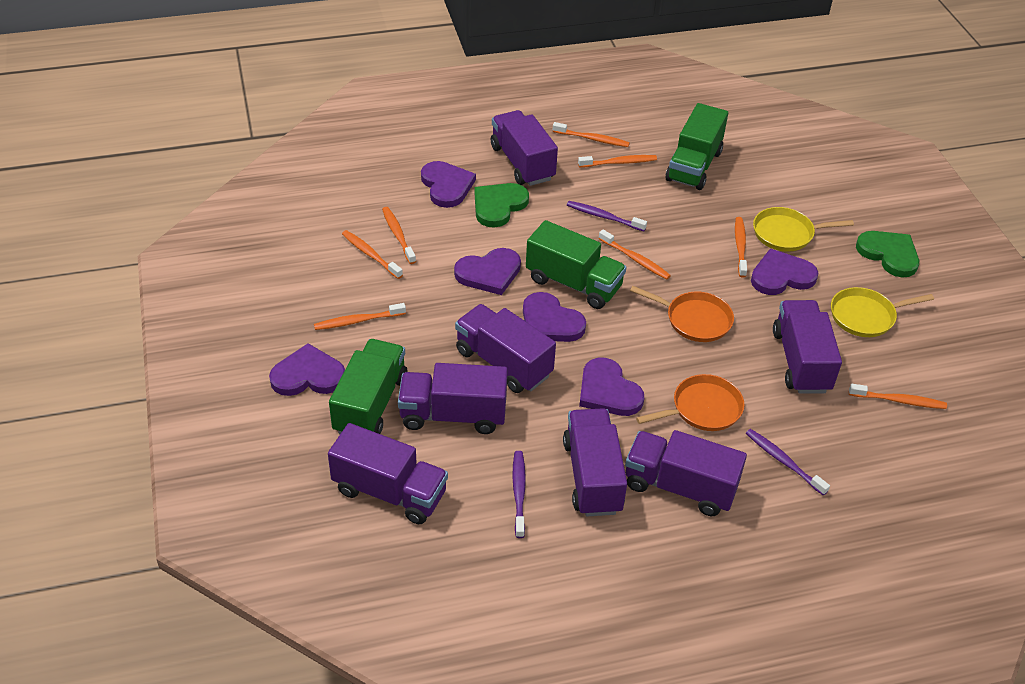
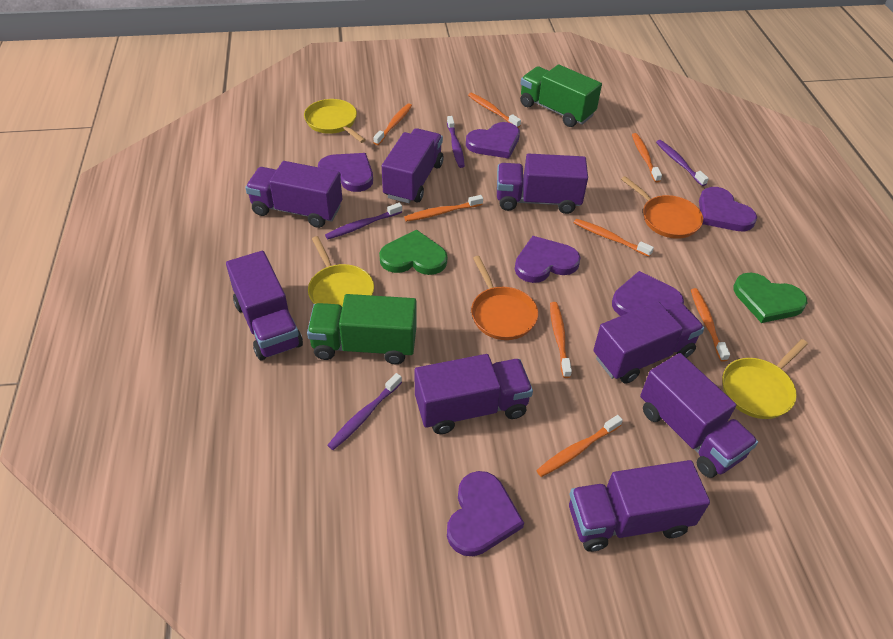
green truck: [329,339,407,434] [526,220,626,309] [666,103,728,190] = 3 -> [307,294,417,364] [520,65,602,127] = 2
purple toothbrush: [512,451,526,538] [567,201,647,231] [746,429,830,496] = 3 -> [325,203,402,239] [327,373,402,450] [447,116,465,168] [656,140,709,186] = 4
purple truck: [328,423,448,524] [398,363,508,434] [455,304,556,393] [491,110,558,186] [563,408,627,516] [625,430,747,516] [773,300,842,394] = 7 -> [226,251,303,360] [245,161,342,228] [382,128,443,203] [415,354,533,434] [497,154,588,214] [569,460,710,552] [593,301,705,384] [640,353,758,478] = 8
yellow pan: [753,207,854,252] [831,287,934,337] = 2 -> [304,99,366,143] [308,236,374,306] [722,339,808,419] = 3

